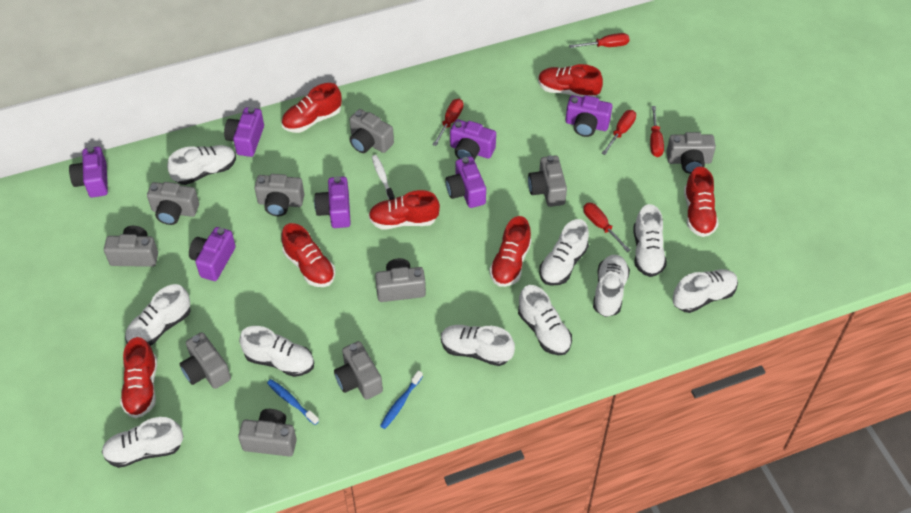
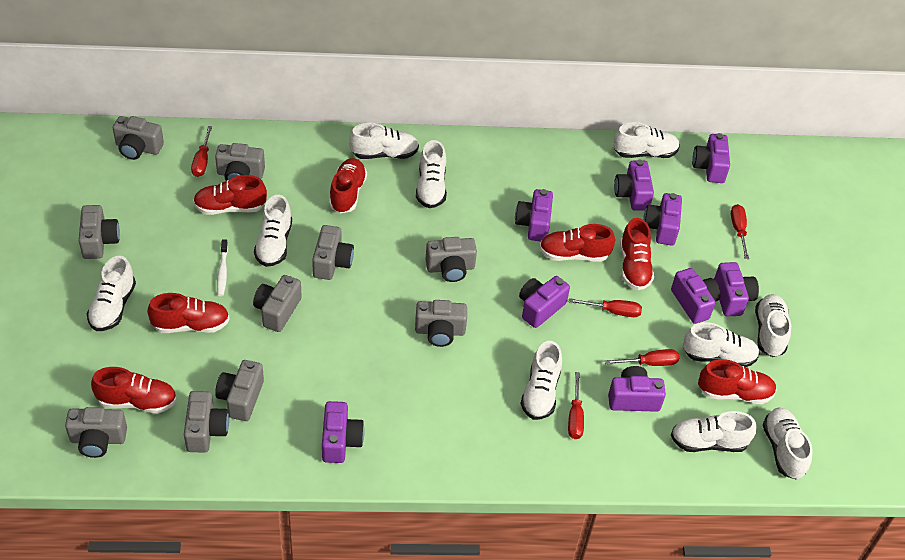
blue toothbrush: [267,379,319,425] [380,370,423,429] = 2 -> none = 0
purple camera: [69,147,108,198] [189,227,236,281] [224,107,264,157] [314,176,351,228] [445,156,486,208] [450,119,496,160] [566,95,612,137] = 7 -> [322,401,365,463] [515,189,553,242] [519,276,570,328] [608,366,666,412] [614,160,654,211] [643,193,682,246] [671,268,721,324] [692,133,730,183] [714,262,759,317] = 9

